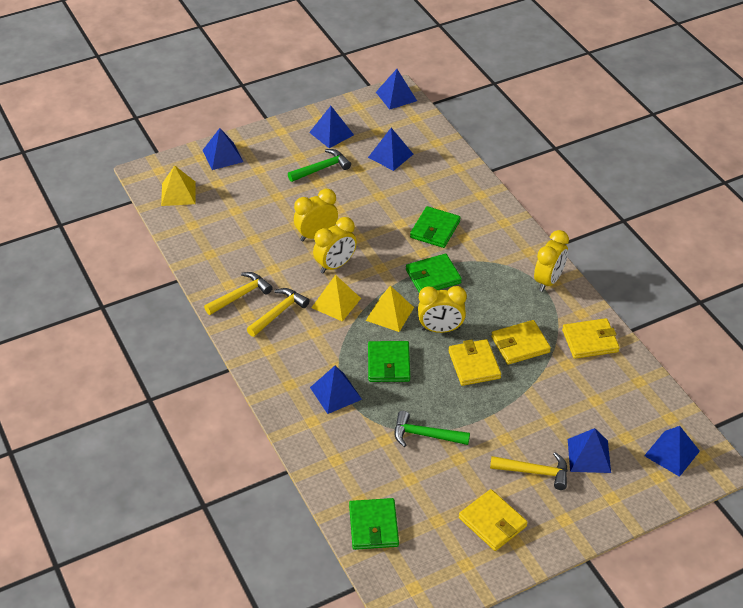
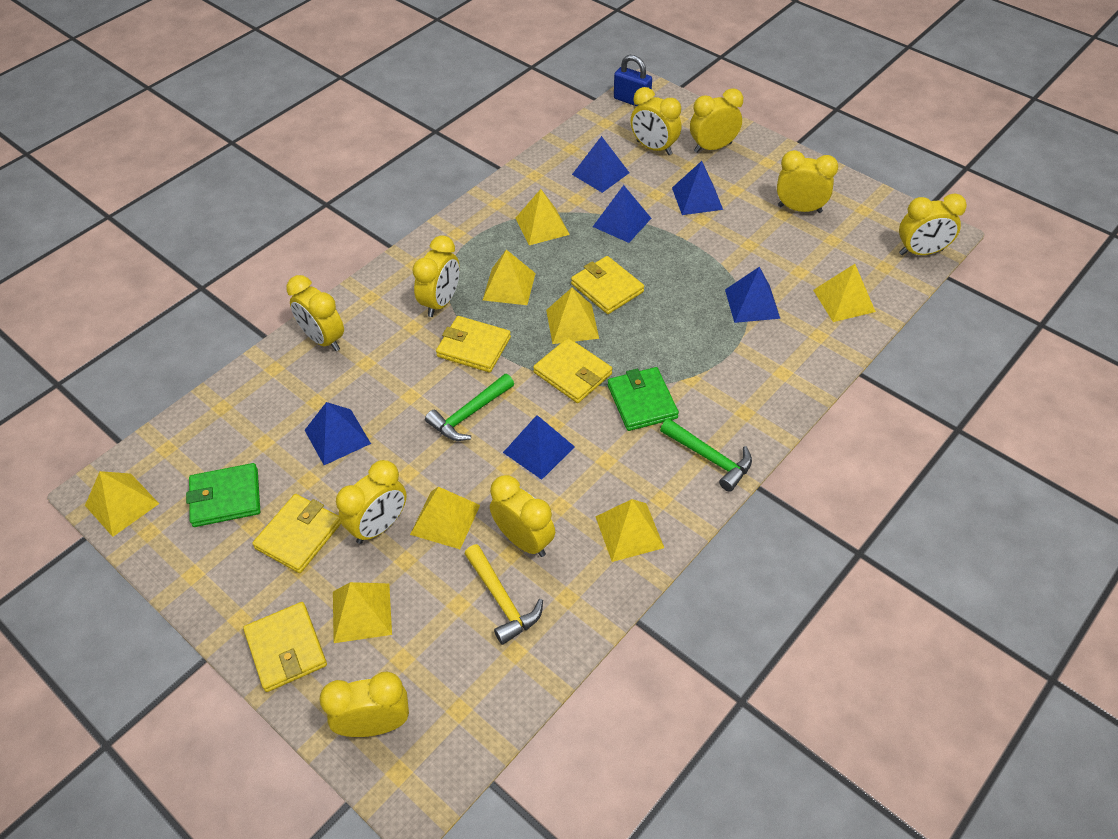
blue padlock: none = 0 -> [614,55,652,106] = 1
blue pyramid: [203,128,243,170] [309,106,354,148] [310,366,362,414] [368,128,413,171] [376,69,417,110] [568,428,611,473] [644,426,700,477] = 7 -> [305,402,371,465] [503,415,575,480] [572,136,629,193] [593,185,651,243] [672,161,723,215] [725,267,780,323] = 6
green wallet: [349,498,399,550] [368,341,410,382] [406,253,462,292] [410,206,460,248] = 4 -> [186,463,260,527] [608,367,679,431] = 2
yellow clock: [294,189,338,241] [313,217,357,274] [418,286,467,333] [534,230,569,292] = 4 -> [286,275,344,351] [320,671,409,737] [336,460,407,544] [413,235,460,317] [490,475,555,557] [630,87,681,155] [690,88,743,153] [777,150,838,213] [899,193,967,255] = 9
yellow hammer: [204,272,273,315] [247,288,310,337] [490,452,568,490] = 3 -> [465,544,543,645] = 1
yellow pyramid: [161,165,196,206] [311,275,361,322] [366,286,414,332] = 3 -> [85,471,159,537] [333,582,392,643] [410,487,480,549] [483,250,536,305] [515,189,570,245] [546,288,599,344] [595,499,664,562] [813,264,876,322] = 8
yellow wallet: [448,339,501,386] [459,489,528,551] [491,320,551,365] [562,318,620,359] = 4 -> [243,602,327,692] [252,494,341,573] [436,316,511,372] [533,338,612,403] [571,256,644,314] = 5

